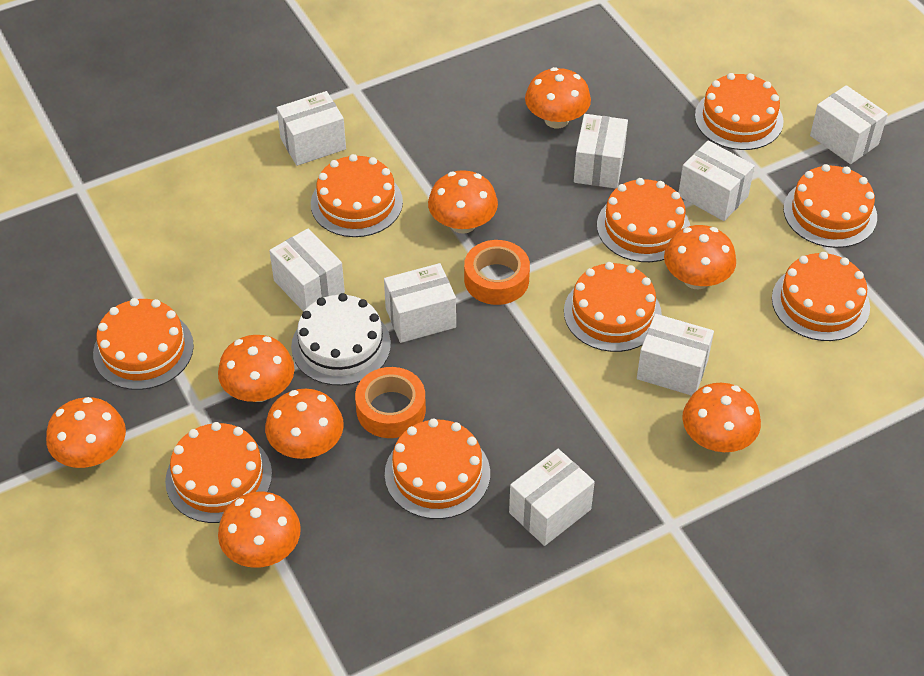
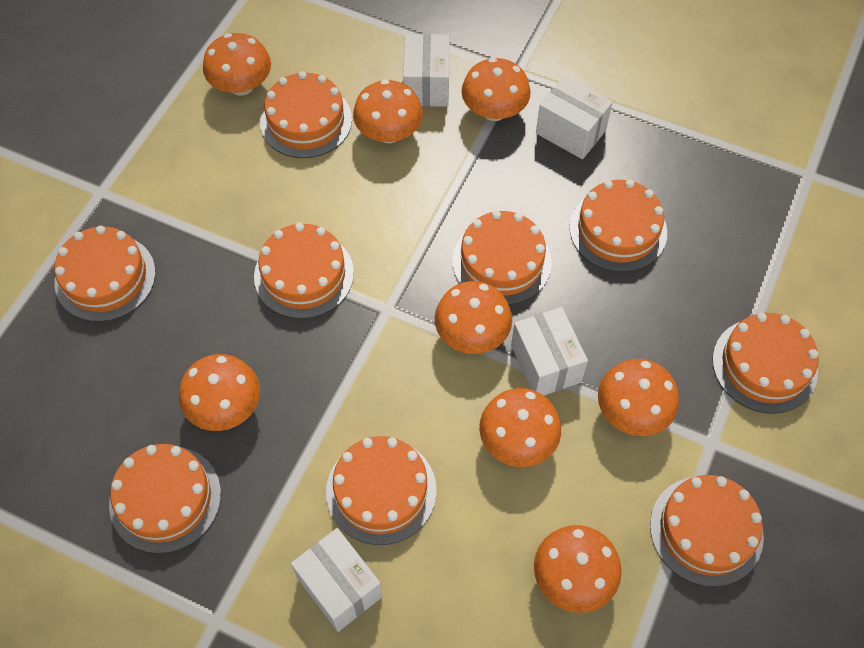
orange tape: [355,367,426,438] [464,240,530,305] = 2 -> none = 0
white box: [269,228,345,312] [277,91,346,166] [384,263,456,343] [509,449,595,546] [574,114,628,189] [637,314,714,396] [679,140,755,221] [810,85,888,164] = 8 -> [291,528,383,632] [403,34,450,107] [511,307,588,396] [536,76,613,159] = 4
white cake: [291,293,391,385] = 1 -> none = 0

